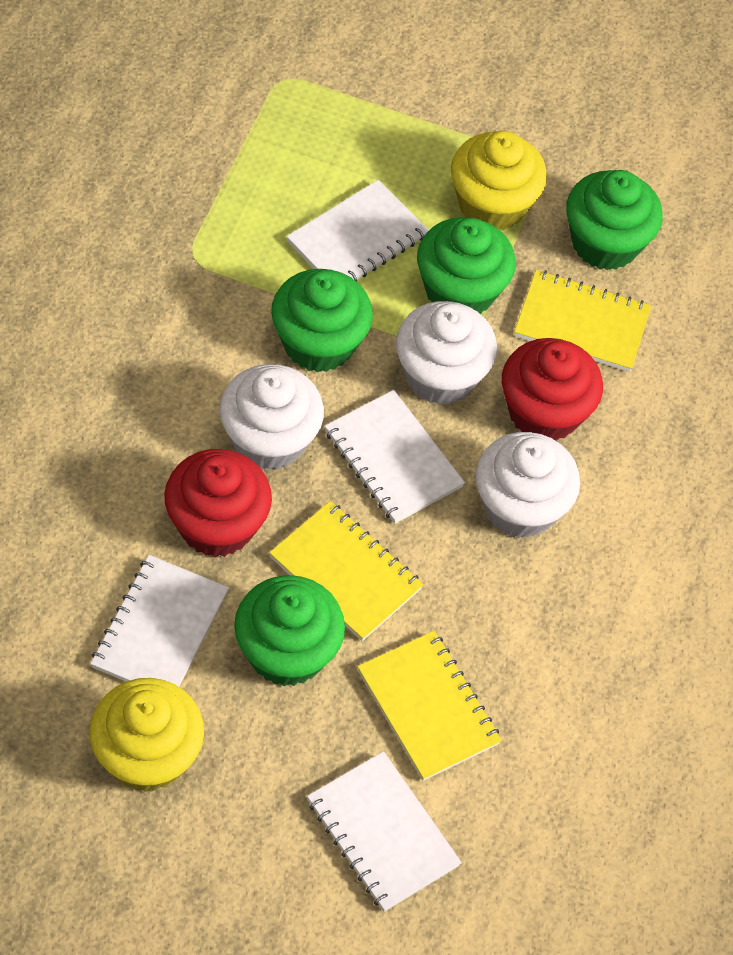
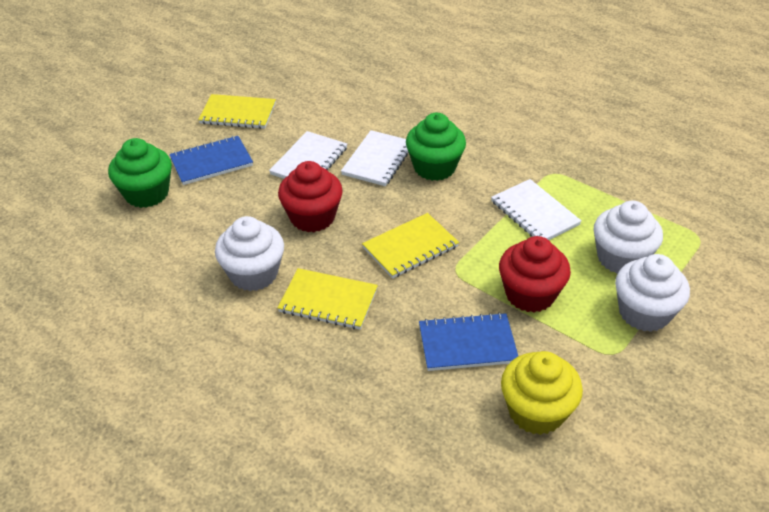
blue notebook: none = 0 -> [169,136,253,185] [419,312,518,371] = 2
green cupcake: [234,575,345,686] [271,269,373,373] [417,217,516,314] [566,170,663,270] = 4 -> [108,138,172,208] [406,113,466,181] = 2
white notebook: [90,555,229,687] [286,180,429,282] [307,751,462,912] [324,390,465,524] = 4 -> [269,131,347,179] [341,130,409,186] [491,179,581,240] = 3
yellow cupcake: [89,678,204,792] [451,131,547,231] = 2 -> [501,351,583,435] = 1

